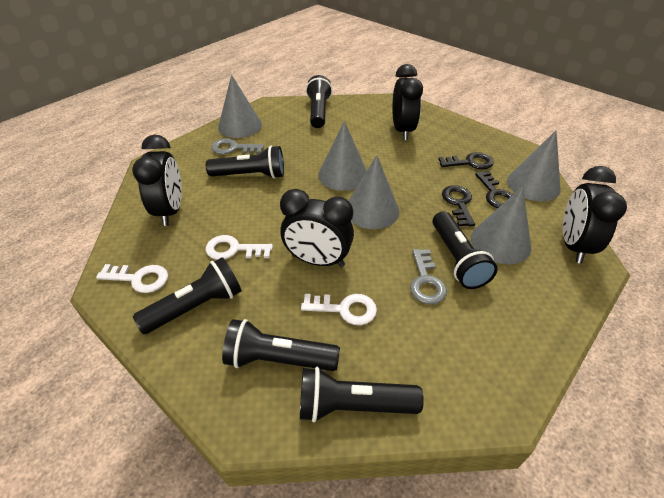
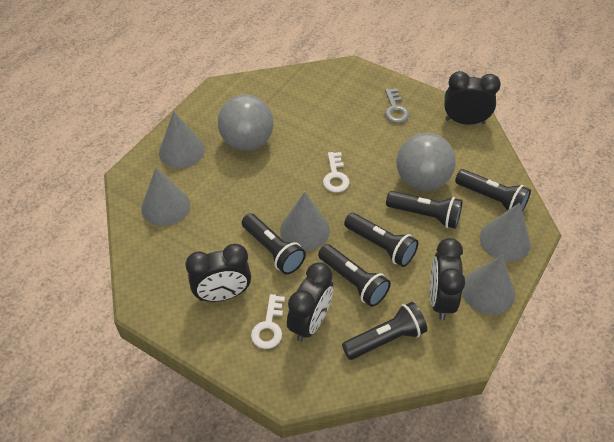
black key: [438,152,494,169] [442,185,475,227] [475,171,513,208] = 3 -> none = 0
grey ball: none = 0 -> [218,95,274,151] [396,133,456,191] = 2
grey key: [211,139,264,154] [410,249,447,304] = 2 -> [385,88,409,123] = 1
white key: [96,264,168,293] [206,235,273,260] [301,294,377,325] = 3 -> [251,294,285,349] [323,152,350,192] = 2

